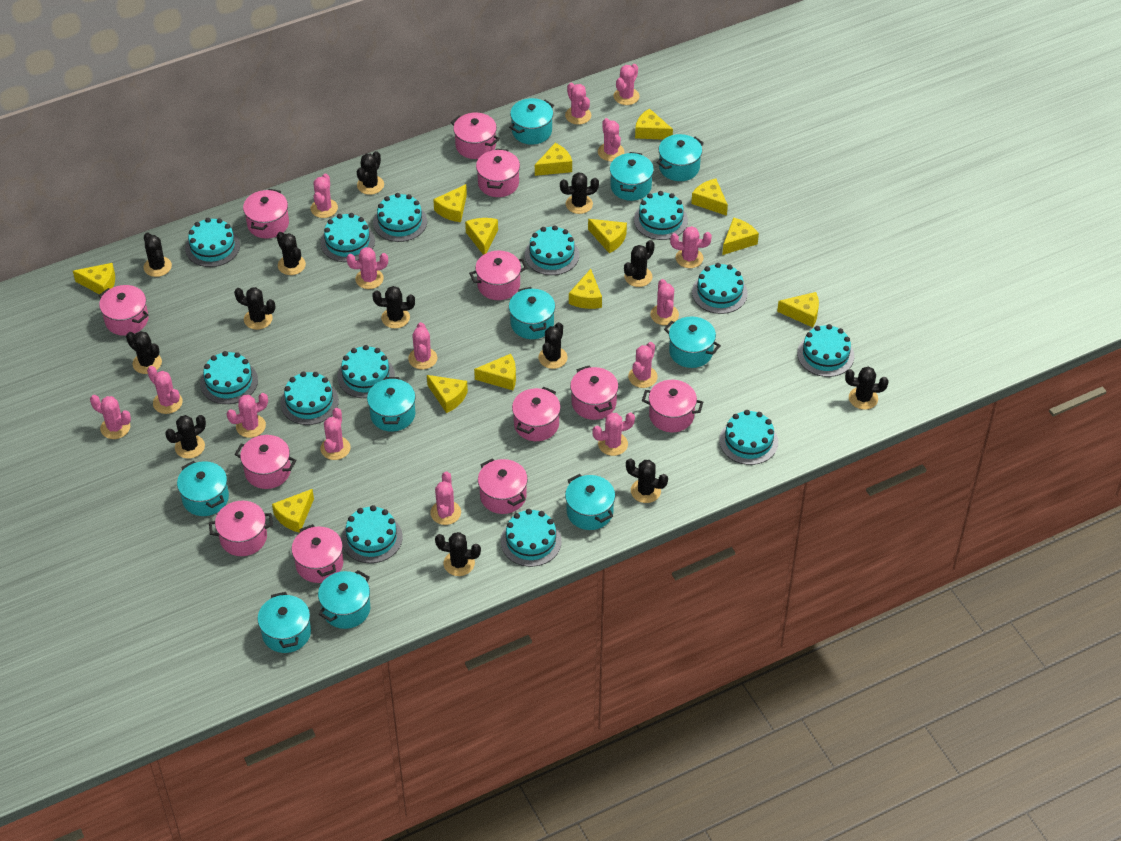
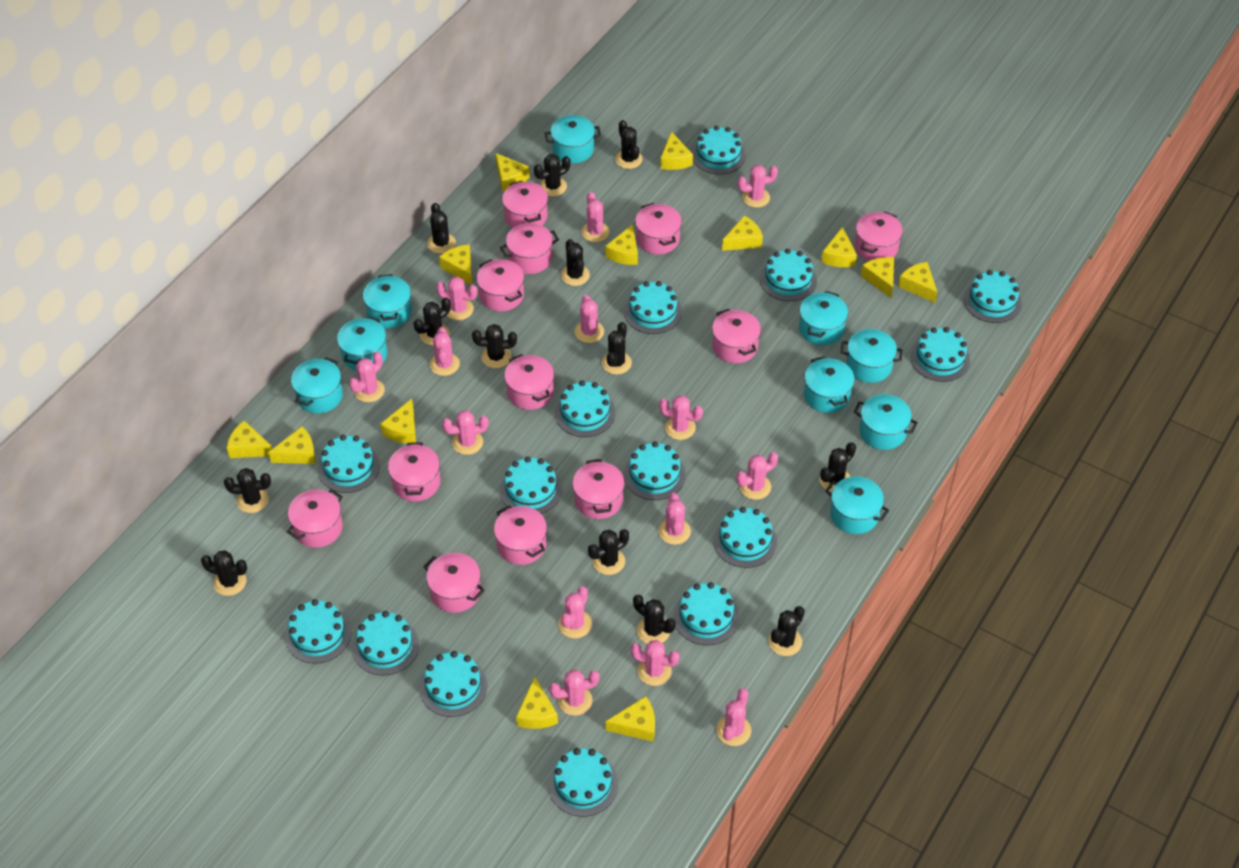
pink cactus: [90,395,131,439] [147,366,183,414] [227,393,268,438] [311,174,338,218] [320,408,351,460] [346,247,388,289] [408,322,437,369] [430,471,461,525] [565,83,592,125] [592,412,635,456] [598,118,624,161] [614,64,640,105] [628,342,658,388] [650,279,679,325] [670,226,712,268] = 15 -> [349,352,385,402] [430,327,460,376] [436,277,478,320] [442,410,489,455] [549,669,600,716] [558,586,592,638] [575,295,604,343] [581,192,610,242] [631,640,680,686] [658,493,691,545] [659,396,703,440] [716,688,751,746] [736,452,778,500] [738,165,778,208] = 14
turquoise cake: [185,218,240,267] [200,351,258,404] [280,371,339,425] [320,213,375,262] [337,345,395,398] [341,505,403,563] [373,193,427,242] [501,509,562,567] [525,225,579,275] [634,191,688,240] [692,263,748,314] [719,410,778,465] [797,324,854,377] = 13 -> [285,599,352,664] [318,435,380,493] [352,611,419,676] [420,651,487,717] [500,456,562,514] [548,748,618,817] [555,380,615,437] [624,281,682,334] [624,441,686,500] [673,582,739,646] [692,126,746,174] [713,507,777,568] [760,249,817,301] [910,327,970,382] [964,270,1022,323] = 15
turquoise pot: [177,461,229,516] [257,592,311,653] [318,570,370,629] [367,377,416,432] [509,98,554,145] [509,287,555,339] [565,474,615,530] [610,152,654,201] [656,134,704,181] [664,317,721,368] = 10 -> [291,357,343,414] [337,316,387,371] [363,274,412,328] [545,115,601,163] [799,291,848,345] [804,356,855,413] [825,476,889,534] [841,329,903,383] [854,394,918,450] = 9

